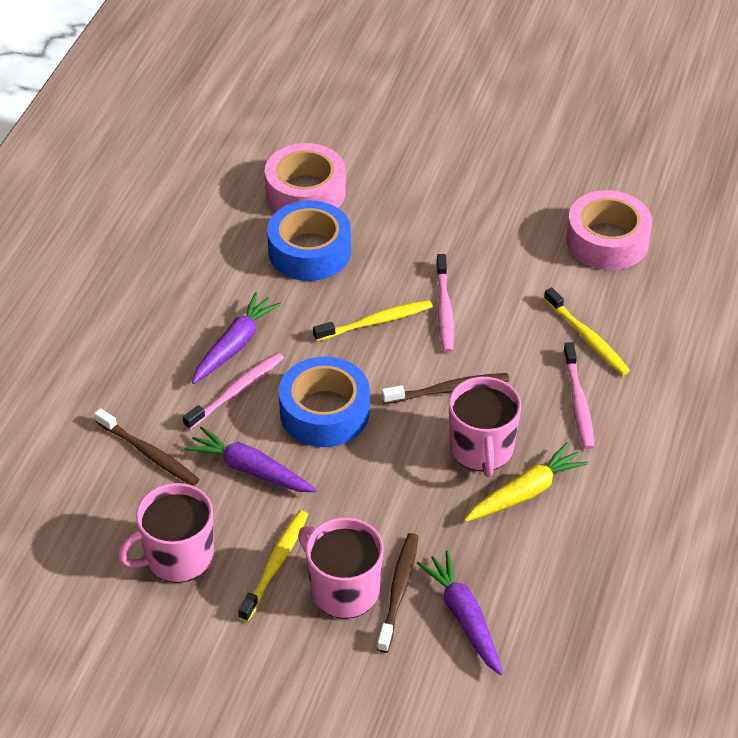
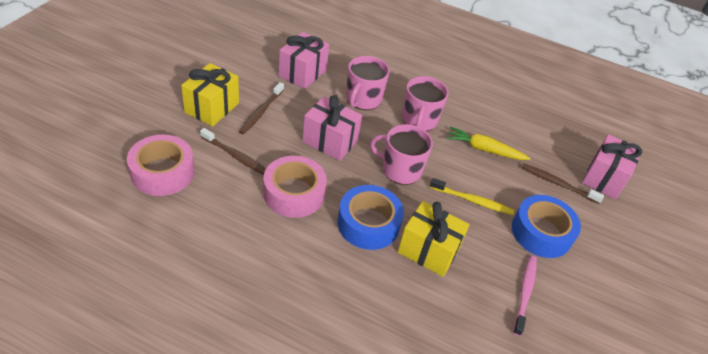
pink gift: none = 0 -> [279,32,329,89] [302,95,362,161] [582,134,642,199] = 3
pink toothbrush: [183,352,284,430] [436,254,454,353] [563,342,594,450] = 3 -> [513,255,537,336] = 1
purple carrot: [184,426,317,492] [192,292,281,384] [417,550,503,675] = 3 -> none = 0
yellow gift: none = 0 -> [181,63,239,126] [398,201,470,277] = 2
yellow toothbrush: [238,510,308,622] [313,300,433,342] [544,287,630,375] = 3 -> [430,178,514,215] = 1

